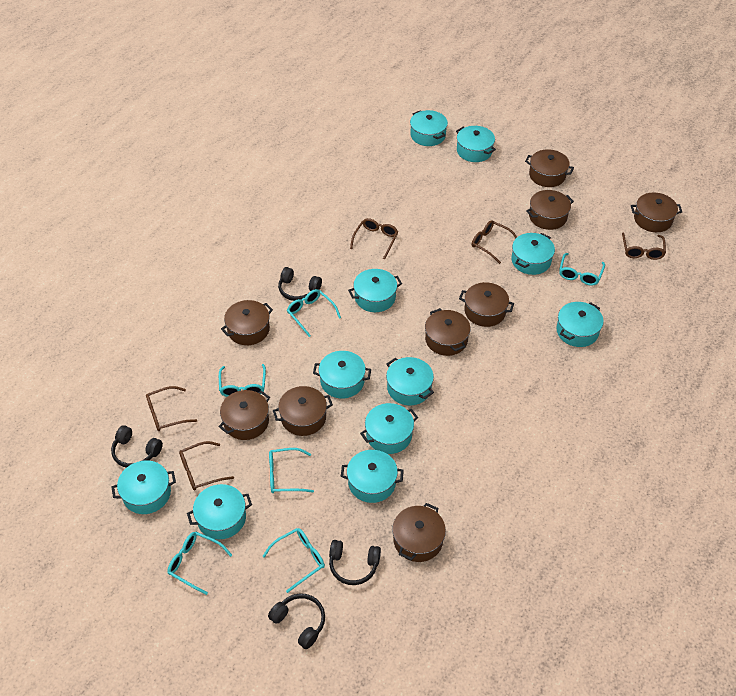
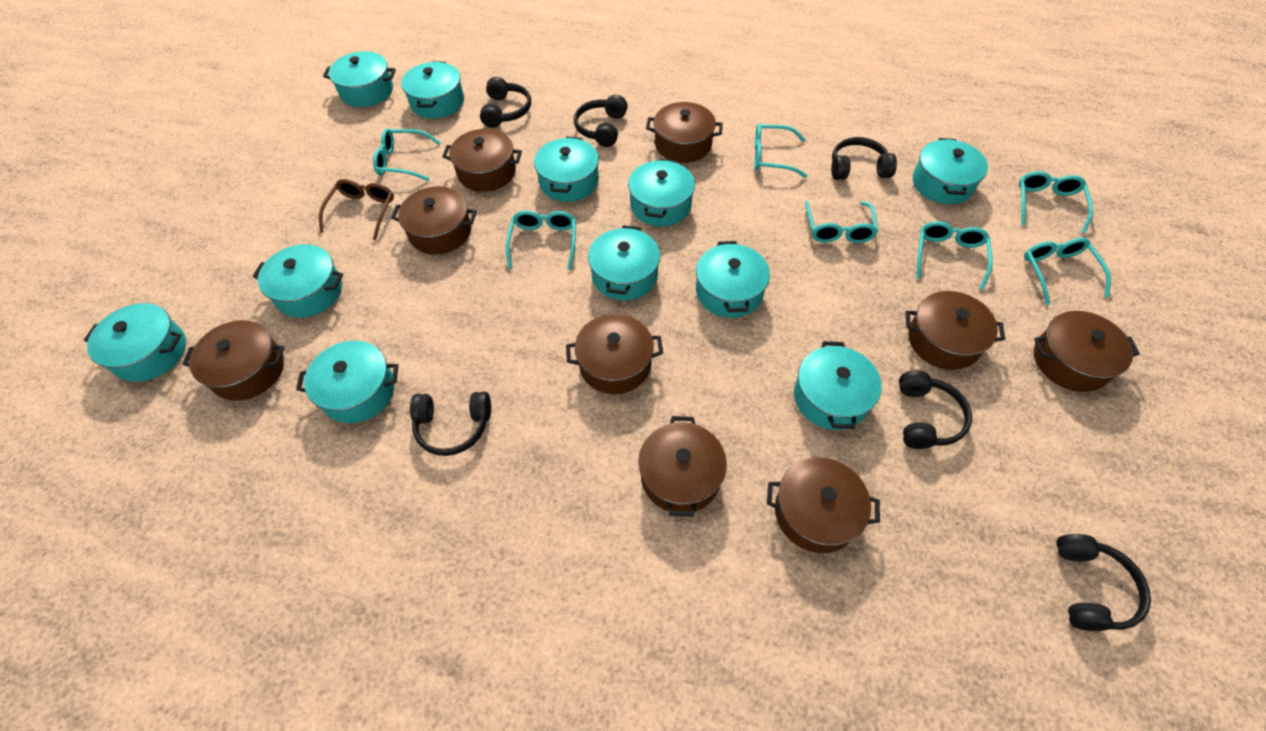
black headphones: [111,425,163,468] [268,593,325,649] [278,267,322,301] [329,540,381,585] = 4 -> [410,391,491,456] [480,77,531,128] [574,95,628,147] [831,137,897,180] [899,370,972,449] [1056,534,1151,631] = 6
brown glasses: [146,386,197,431] [179,441,234,490] [350,218,398,260] [472,220,517,264] [622,233,666,260] = 5 -> [319,179,394,240] = 1
turquoise glasses: [167,531,232,595] [219,364,266,397] [262,528,325,593] [269,448,314,493] [287,289,341,337] [559,253,605,286] = 6 -> [373,128,441,181] [506,210,576,270] [754,123,808,178] [805,201,878,243] [917,221,993,290] [1019,171,1093,233] [1024,238,1111,305] = 7

